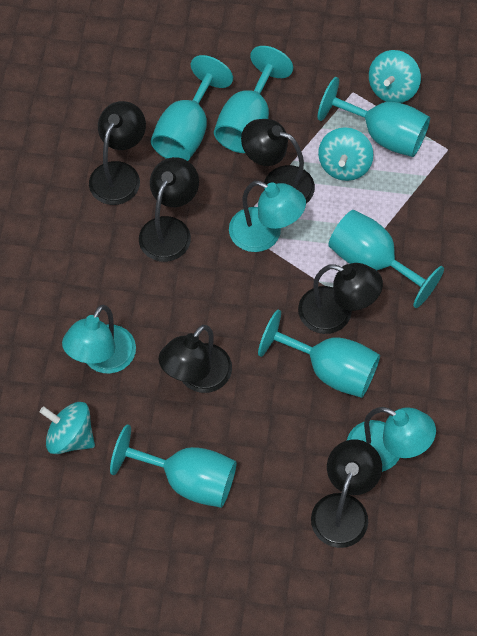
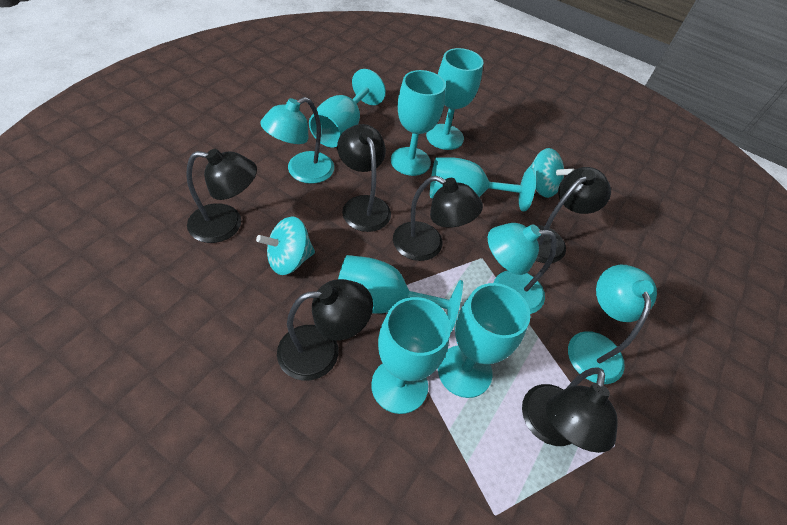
turquoise goblet: [110,424,237,508] [151,55,233,161] [214,46,293,153] [258,310,380,398] [318,77,430,157] [328,210,444,308] = 6 -> [309,69,386,147] [338,255,463,333] [371,297,451,414] [391,70,446,176] [426,48,484,150] [430,157,536,212] [438,283,530,398] = 7
turquoise spinning top: [40,402,95,454] [318,127,374,181] [369,50,421,103] = 3 -> [256,216,315,275] [529,148,575,198] = 2

